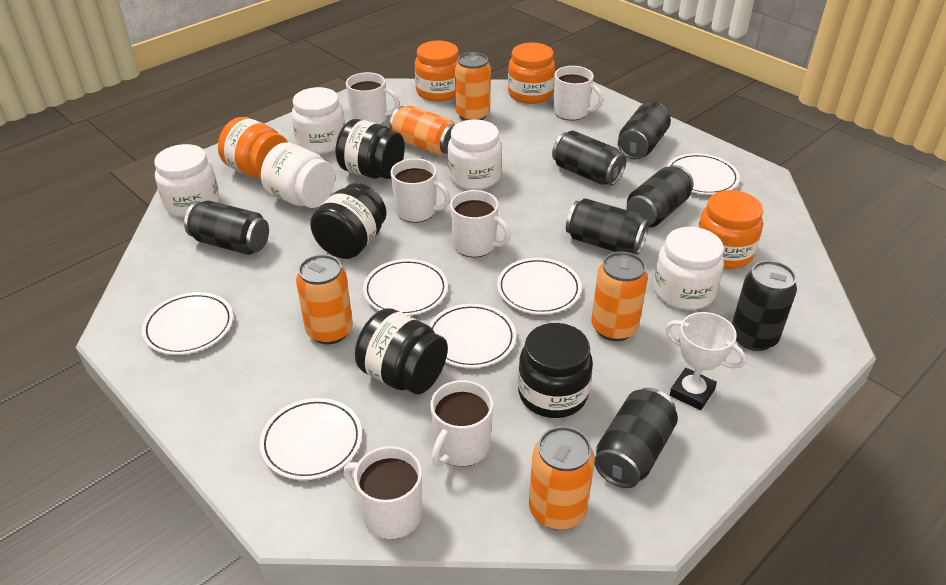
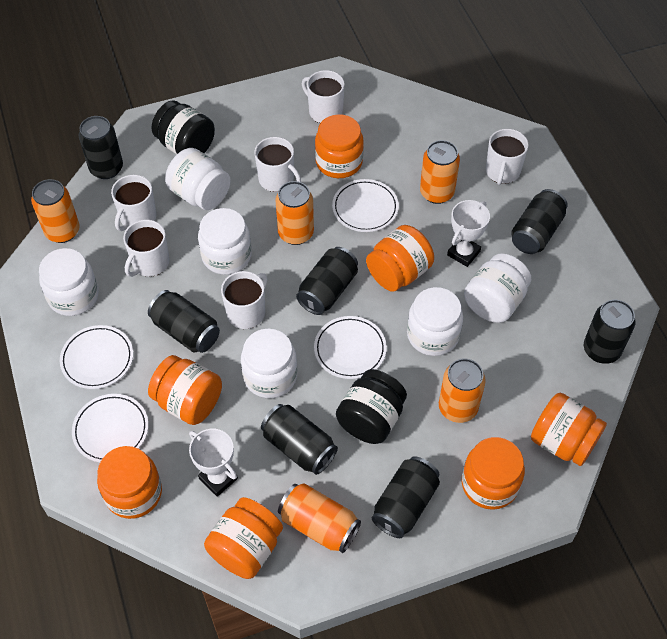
black jar: [310,183,386,259] [336,119,405,179] [355,308,448,394] [518,323,593,418] = 4 -> [151,100,215,155] [336,369,407,444] = 2
orange jar: [218,117,288,178] [415,41,459,102] [508,43,556,104] [698,190,763,269] = 4 -> [97,446,162,519] [148,355,222,425] [204,497,283,579] [315,114,364,178] [366,225,434,292] [462,437,525,510] [531,393,607,466] = 7
white jar: [154,144,220,218] [261,143,335,208] [292,87,345,154] [448,120,502,190] [654,227,724,310] = 5 -> [39,248,99,316] [165,148,231,210] [198,208,252,275] [241,329,297,398] [407,287,463,356] [464,253,531,323] = 6
white plate: [142,292,233,355] [260,398,362,480] [363,259,448,316] [429,304,516,368] [497,258,582,315] [667,153,740,195] = 6 -> [60,325,133,389] [72,394,148,462] [314,316,387,379] [332,179,399,232] = 4
white trophy: [665,312,746,410] = 1 -> [189,429,238,497] [447,200,490,267] = 2

